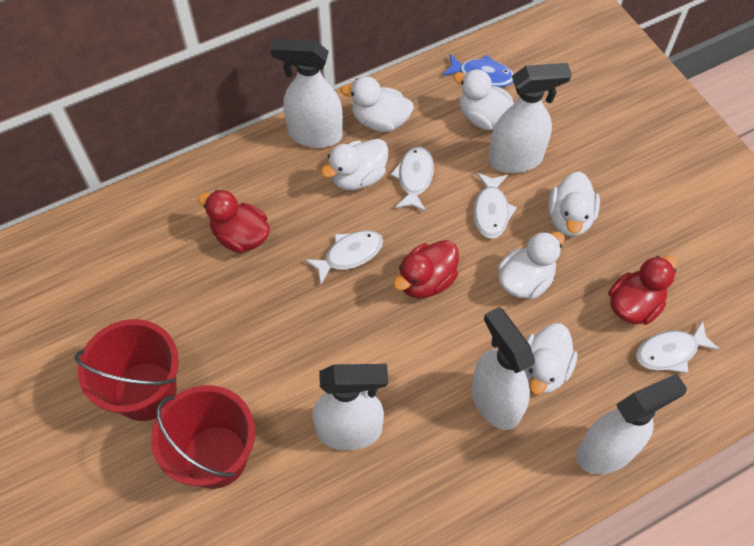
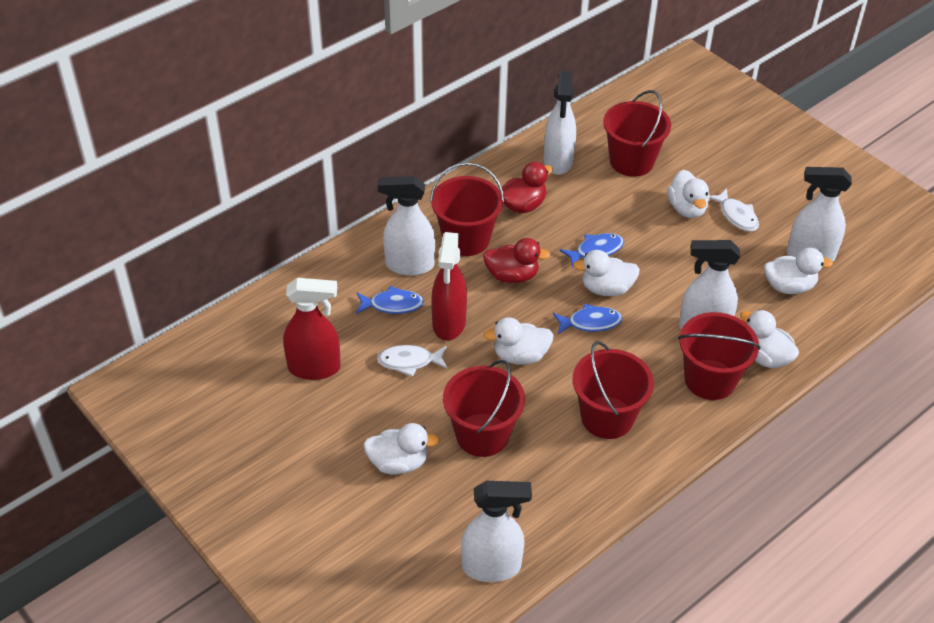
blue fish: [442,54,514,87] = 1 -> [356,286,424,314] [553,304,622,334] [560,233,624,268] = 3
red bucket: [75,319,179,421] [151,385,255,489] = 2 -> [430,162,504,256] [443,360,525,457] [573,341,654,439] [603,90,671,177] [678,312,760,400] = 5
red duck: [198,190,270,253] [393,240,459,299] [608,256,677,325] = 3 -> [483,238,550,283] [502,162,553,214] = 2
red spray bottle: none = 0 -> [283,278,341,380] [431,232,467,340] = 2
white fish: [305,230,383,284] [390,146,434,212] [474,173,517,239] [636,321,720,373] = 4 -> [377,345,448,377] [710,188,759,232] = 2

